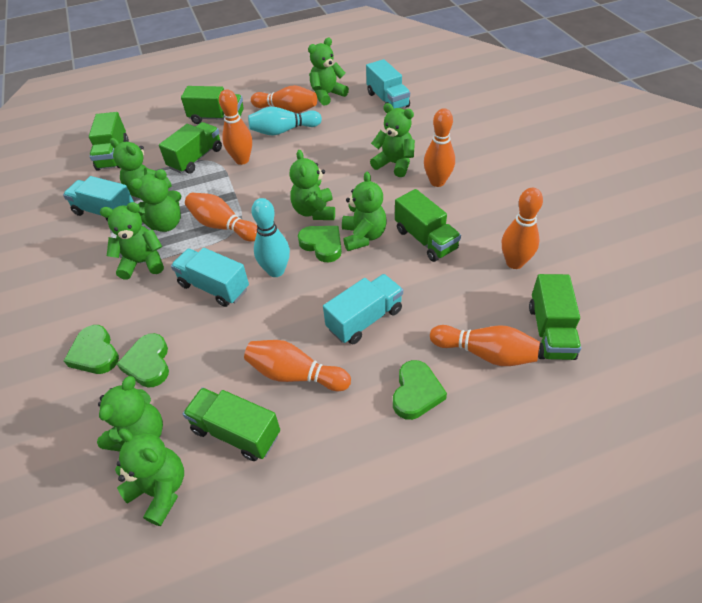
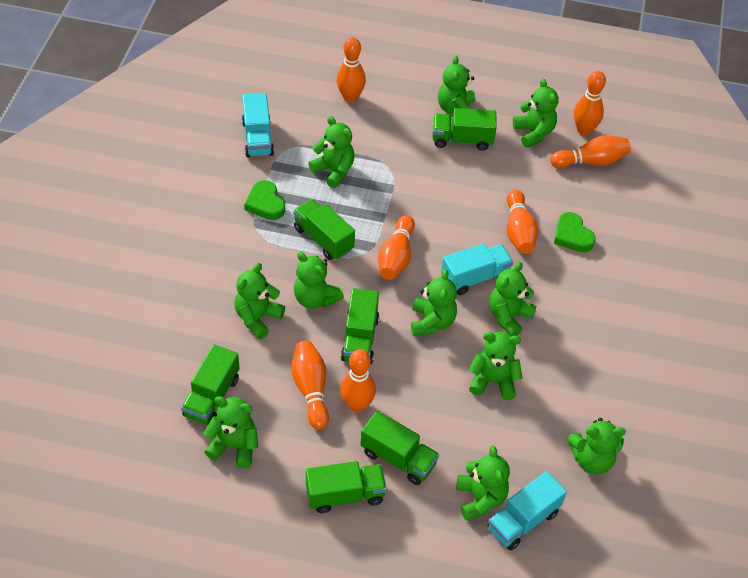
green heart: [64,325,119,374] [117,333,169,387] [298,226,342,262] [393,360,447,420] = 4 -> [244,180,285,220] [554,212,595,252] = 2
green teddy bear: [97,376,163,452] [100,202,164,279] [110,138,172,198] [115,429,184,526] [130,169,181,232] [290,150,335,220] [308,38,349,106] [342,172,386,251] [370,103,415,177] = 9 -> [203,396,258,468] [234,263,285,339] [294,252,344,309] [308,116,355,188] [411,269,457,336] [438,56,475,114] [456,446,510,521] [469,332,522,400] [489,262,536,336] [513,78,558,148] [568,418,626,475] = 11
turquoise bowling pin: [248,107,322,136] [251,198,290,277] = 2 -> none = 0
turquoise truck: [63,176,134,222] [171,248,249,307] [323,274,403,344] [366,59,410,109] = 4 -> [242,93,274,157] [441,243,513,295] [487,471,567,550] = 3

